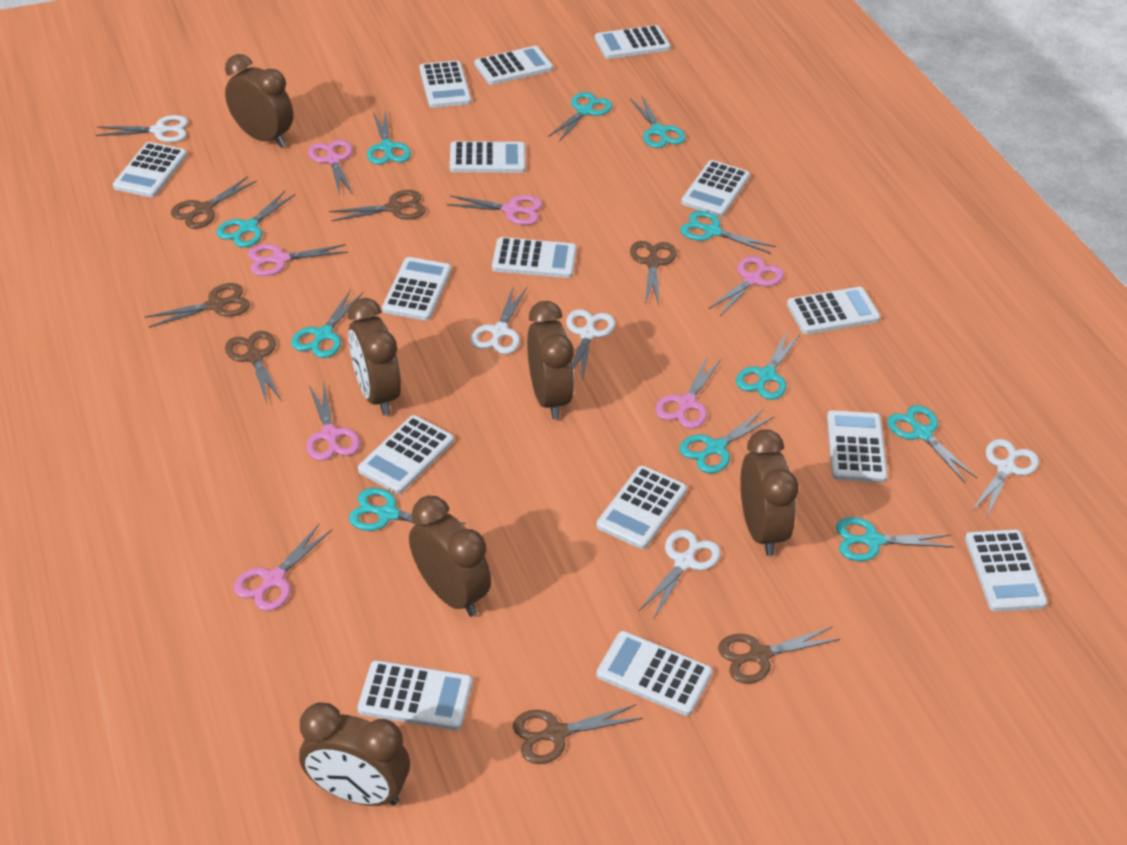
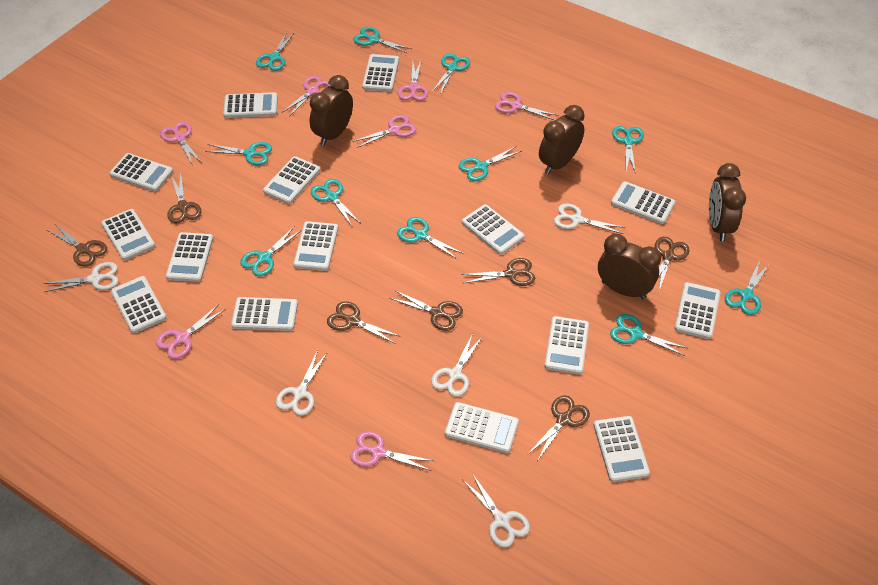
brown clock: [225,54,293,148] [299,702,410,806] [348,298,401,415] [409,496,491,617] [527,301,574,419] [740,429,799,556] = 6 -> [310,75,353,146] [539,105,584,175] [598,234,661,299] [709,163,746,241] = 4

